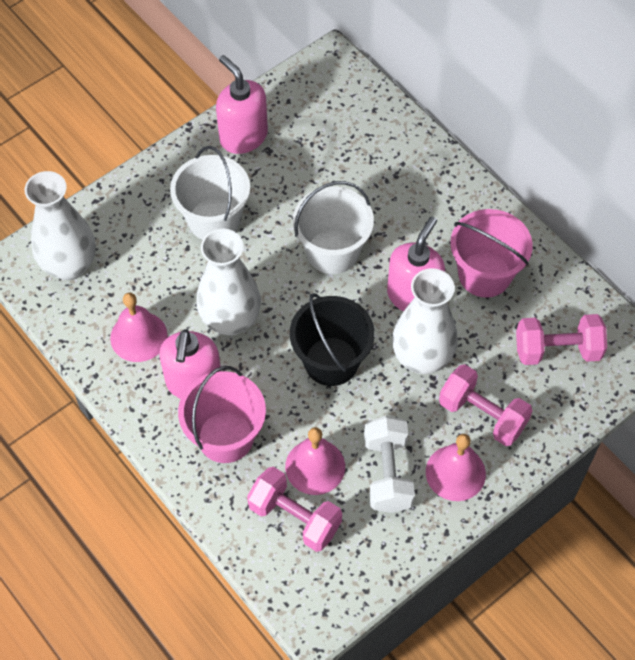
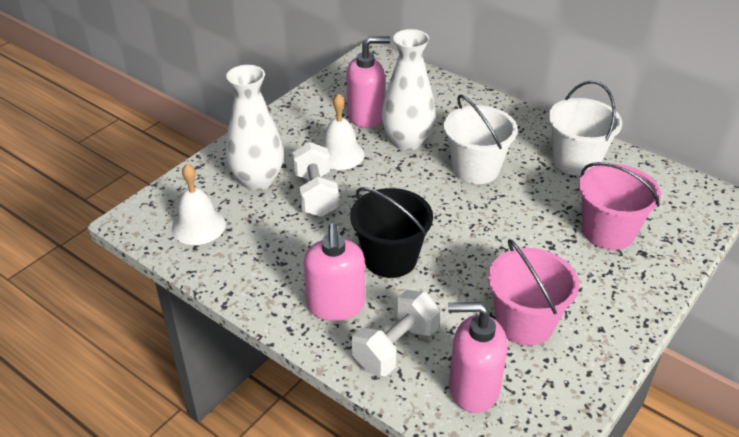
pink bell: [110,292,168,362] [285,427,345,495] [426,434,486,501] = 3 -> none = 0
pink dumbbell: [247,467,342,552] [439,364,533,446] [516,314,607,365] = 3 -> none = 0
white bell: none = 0 -> [172,164,226,245] [321,93,365,170] = 2
white dumbbell: [364,416,415,513] = 1 -> [292,142,339,217] [352,290,440,376] = 2
white vase: [24,171,96,280] [196,229,261,336] [392,268,458,374] = 3 -> [226,65,284,191] [381,29,436,151] = 2

